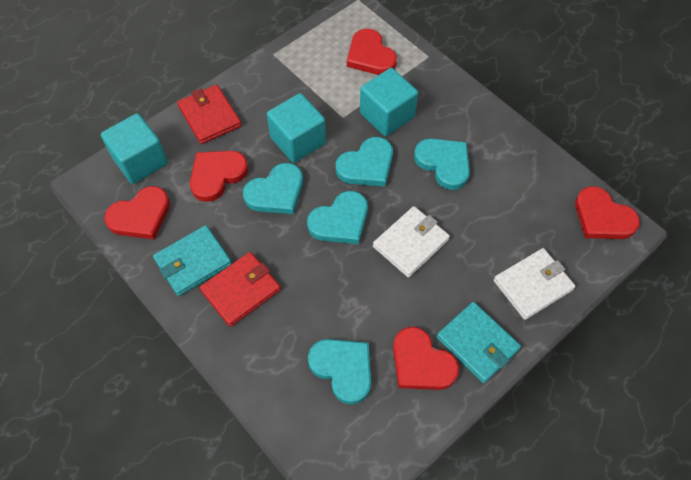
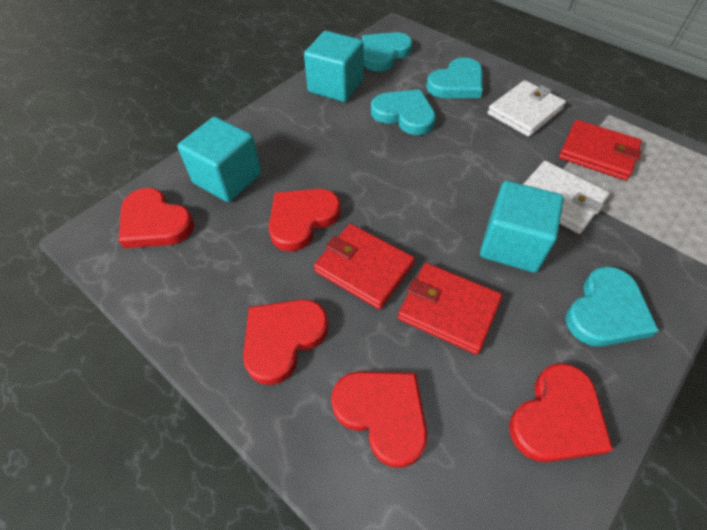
red wallet: [177,85,241,144] [200,252,281,327] = 2 -> [314,224,415,309] [398,263,502,355] [559,120,642,180] = 3
turquoise heart: [243,163,303,214] [307,191,368,244] [308,339,371,405] [336,137,393,186] [414,138,470,190] = 5 -> [362,32,412,72] [371,89,436,135] [426,57,483,98] [565,266,659,347] = 4
turquoise wallet: [153,225,232,296] [437,302,521,383] = 2 -> none = 0

